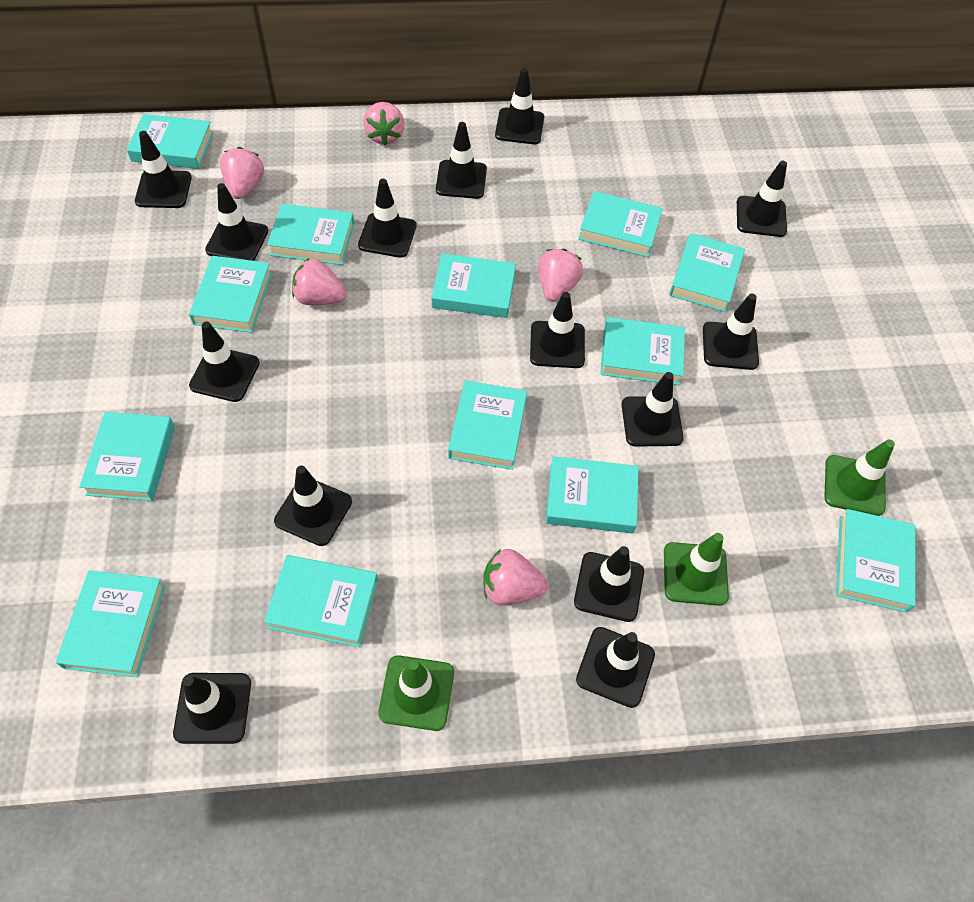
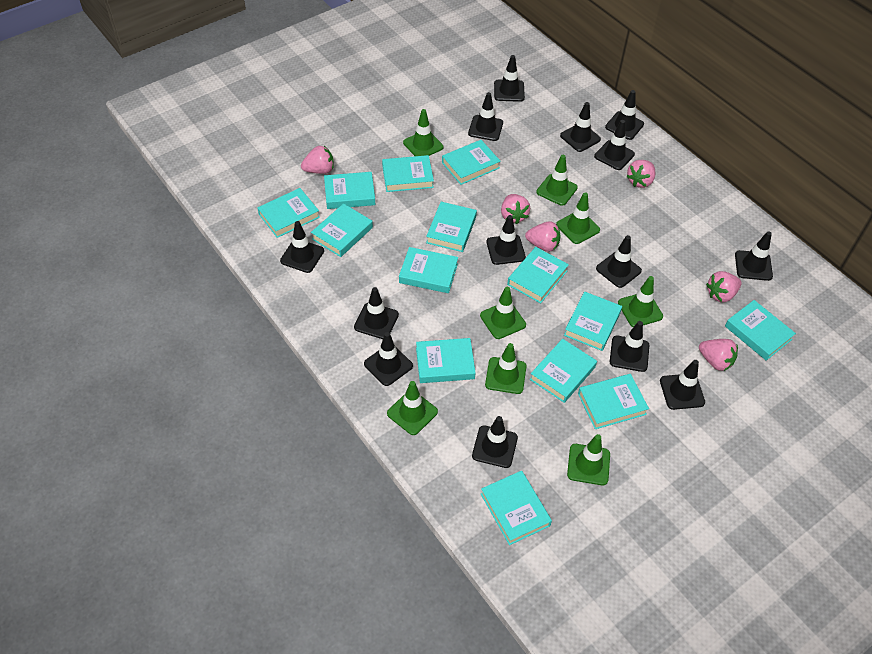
green traffic cone: [378,655,454,731] [664,533,729,606] [824,440,895,516] = 3 -> [387,381,438,435] [403,109,443,156] [480,287,526,339] [485,343,526,394] [536,155,578,206] [556,192,600,244] [567,434,610,485] [618,276,663,327] = 8
pink strawberry: [220,147,264,199] [292,258,347,305] [363,102,405,146] [484,549,548,606] [538,249,583,302] = 5 -> [301,146,334,174] [501,194,530,224] [525,222,560,252] [626,160,655,188] [699,339,738,371] [706,271,742,302] = 6
turquoise book: [56,570,166,677] [79,412,175,501] [126,114,214,169] [189,256,272,333] [264,555,378,647] [267,204,355,265] [431,253,516,318] [448,380,527,470] [546,456,639,533] [578,191,663,257] [600,317,685,385] [669,233,745,312] [836,509,916,613] = 13 -> [257,188,320,238] [311,203,373,257] [324,172,375,209] [382,155,434,192] [399,247,458,293] [416,338,476,383] [426,202,477,252] [442,140,501,185] [481,471,552,545] [507,247,569,304] [530,339,597,403] [564,291,622,351] [578,374,649,429] [725,300,796,361] = 14

